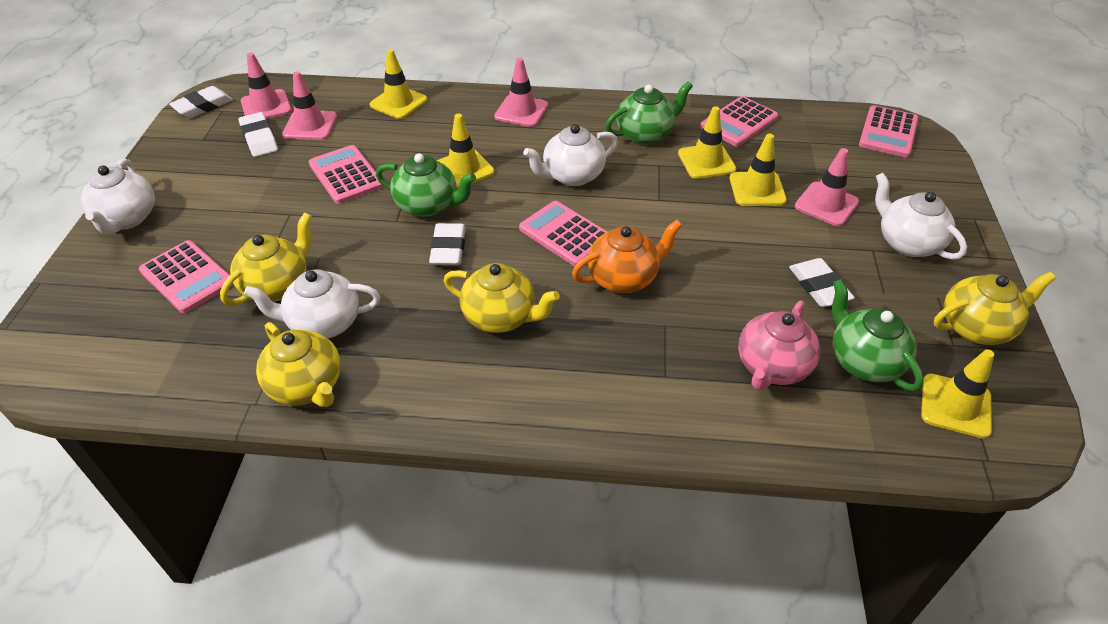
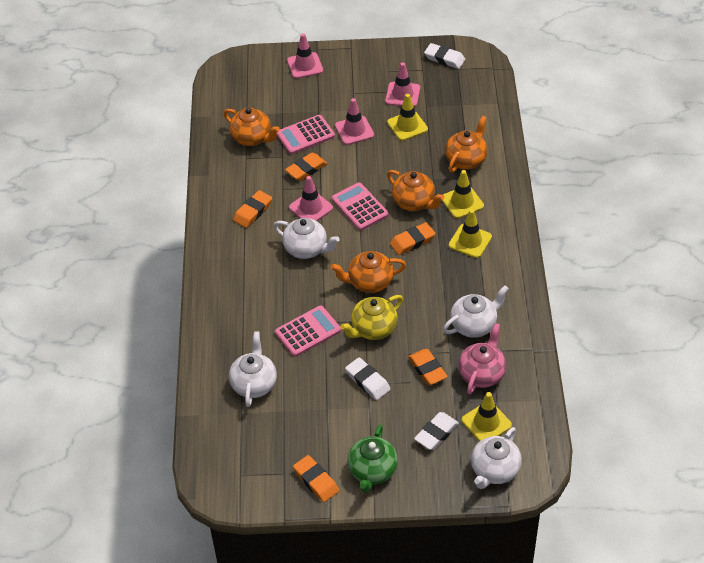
green teapot: [376,153,476,217] [605,81,693,145] [832,279,924,391] = 3 -> [347,424,398,493] = 1
orange eraser: none = 0 -> [233,190,272,228] [285,153,327,181] [293,455,339,502] [390,222,436,255] [408,349,448,385] = 5
orange teapot: [572,220,683,293] = 1 -> [224,107,280,146] [331,251,406,293] [387,170,444,211] [445,115,488,172] = 4
pink calculator: [139,240,234,313] [309,145,384,204] [519,201,607,266] [700,96,779,146] [859,105,919,158] = 5 -> [275,305,341,357] [277,115,335,154] [332,182,389,230] = 3
white eraser: [169,86,233,118] [238,112,278,157] [429,223,466,265] [789,258,855,307] = 4 -> [345,357,390,400] [414,412,459,450] [424,43,465,69] = 3
yellow teapot: [220,212,312,306] [256,322,341,407] [444,263,560,333] [934,272,1056,345] = 4 -> [340,295,403,340] = 1
yellow traffic cone: [370,49,427,119] [437,114,494,189] [678,106,737,179] [730,134,787,206] [921,349,994,439] = 5 -> [387,94,428,141] [442,170,484,218] [449,209,492,258] [462,392,512,442] = 4

